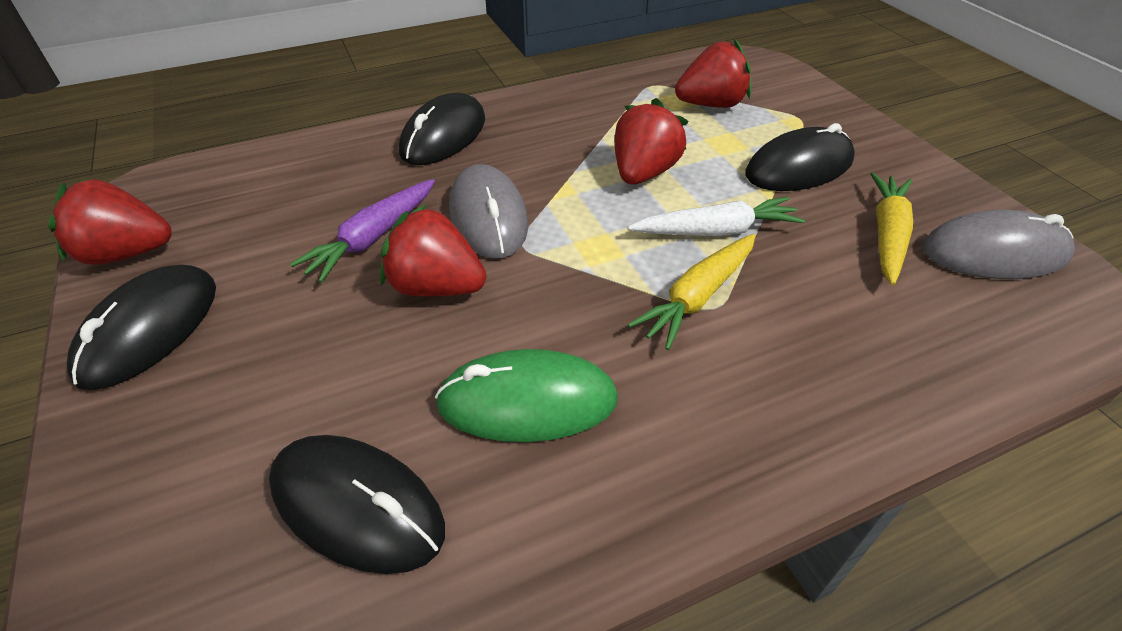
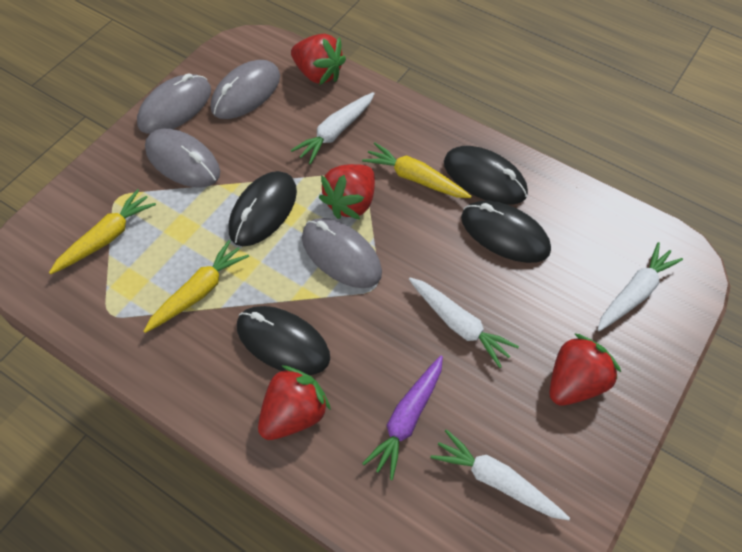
green mouse: [435,349,618,442] = 1 -> none = 0
grey mouse: [449,164,528,259] [923,210,1075,279] = 2 -> [137,73,211,134] [145,129,220,188] [211,60,280,119] [302,218,382,288] = 4
white carrot: [627,197,805,236] = 1 -> [291,92,375,165] [409,278,519,368] [431,429,570,520] [598,242,683,331] = 4
yellow carrot: [628,234,755,350] [871,173,913,285] = 2 -> [49,189,156,274] [144,240,249,333] [362,142,471,198] = 3

